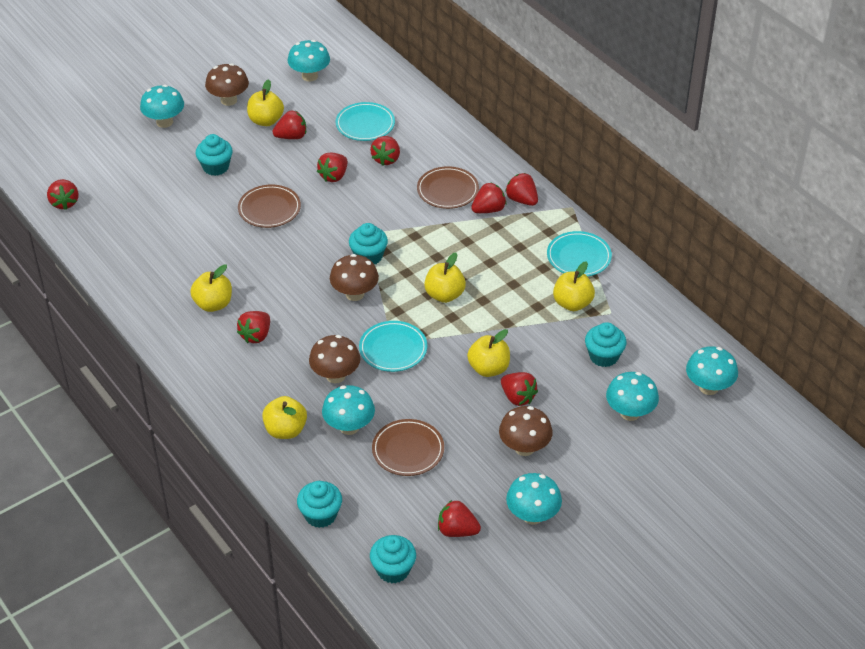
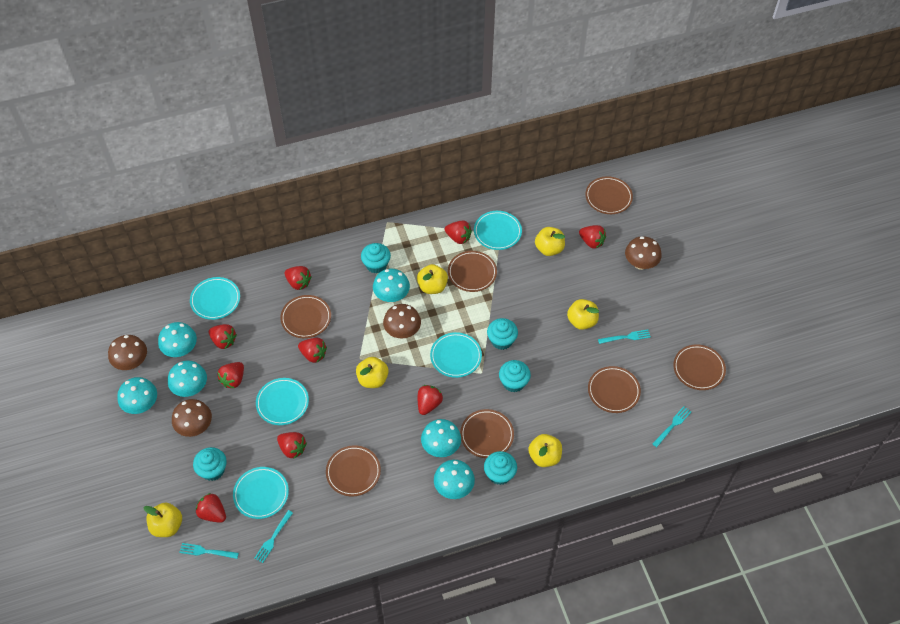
brown plate: [238,185,301,228] [372,419,444,476] [417,166,479,209] = 3 -> [280,295,331,338] [326,445,381,496] [448,251,497,292] [460,409,514,458] [585,176,633,214] [588,366,641,413] [673,344,726,390] = 7
turquoise fork: none = 0 -> [179,543,239,559] [254,510,293,563] [598,329,651,344] [652,406,691,447] = 4
turquoise plate: [336,102,395,141] [359,321,427,372] [547,231,612,277] = 3 -> [190,277,240,320] [233,467,289,519] [256,378,309,425] [430,332,482,378] [474,211,522,250] = 5

